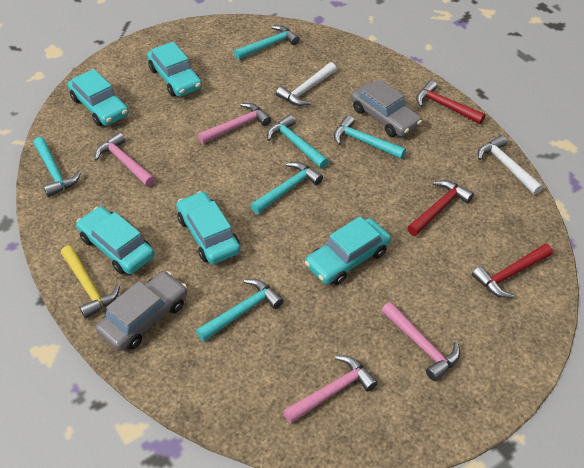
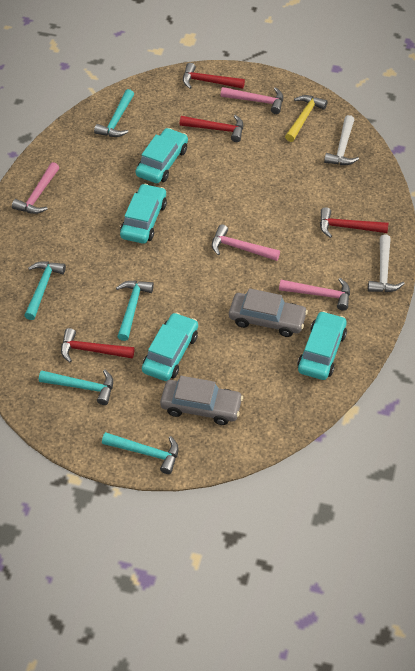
red hammer: [407,180,474,236] [416,80,486,124] [472,244,553,298] = 3 -> [61,328,134,363] [180,115,243,142] [183,63,245,89] [320,207,388,238] = 4
turquoise car: [68,69,129,126] [76,206,155,274] [147,42,202,97] [176,191,241,264] [305,216,391,285] = 5 -> [120,184,167,244] [136,128,188,183] [142,312,198,381] [297,311,347,380] = 4
turquoise hammer: [33,137,81,197] [196,279,284,342] [234,25,300,60] [250,162,323,214] [267,115,329,169] [334,115,406,159] = 6 -> [24,261,66,320] [39,370,113,405] [94,89,134,137] [102,432,179,474] [116,281,154,341] = 5

